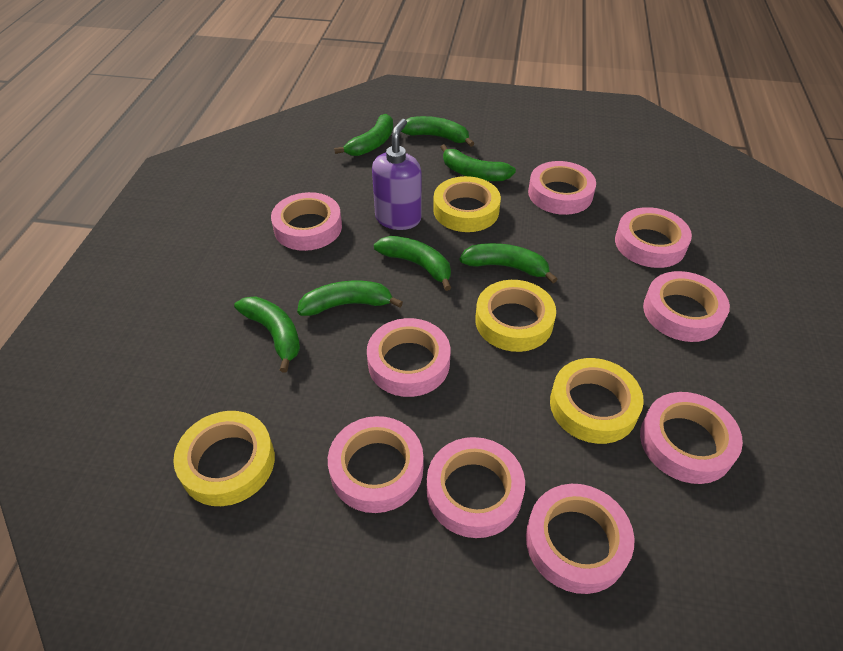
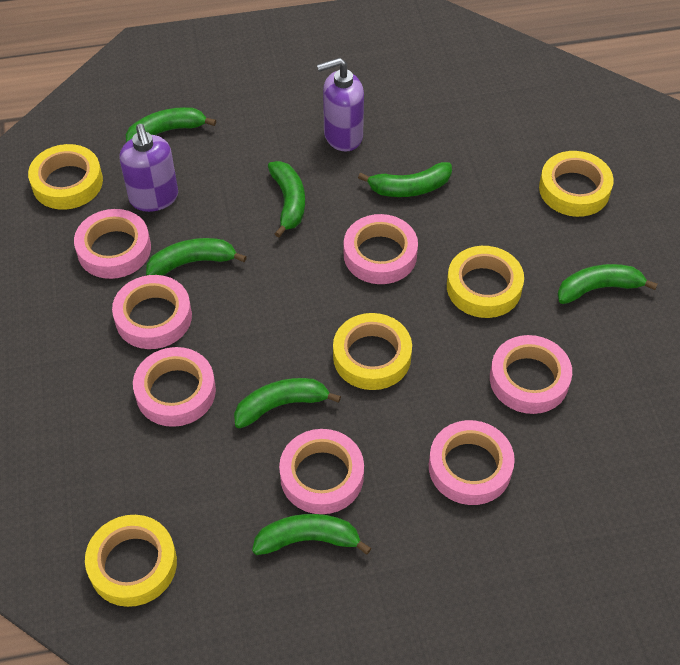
pink tape: [271,192,342,251] [328,416,423,513] [367,318,451,397] [427,437,525,538] [526,484,634,594] [528,161,596,215] [615,207,692,268] [640,392,743,484] [643,271,730,342] = 9 -> [74,209,151,279] [112,275,192,349] [133,347,216,427] [279,429,364,514] [344,214,418,284] [429,420,515,505] [490,335,572,414] = 7
purple soap dispenser: [372,119,421,230] = 1 -> [119,124,178,212] [317,58,364,152] = 2
yellow tape: [173,411,275,506] [433,176,501,232] [475,280,556,352] [550,358,644,444] = 4 -> [28,144,103,210] [85,515,177,607] [333,313,412,390] [447,246,524,318] [539,151,614,217] = 5

